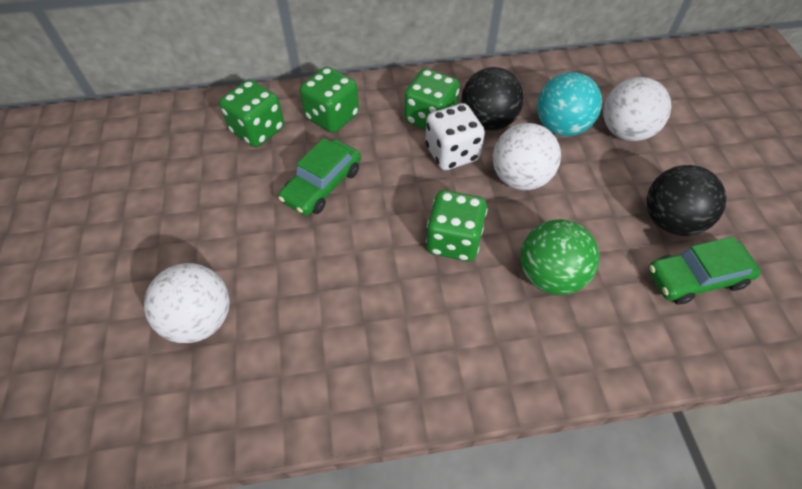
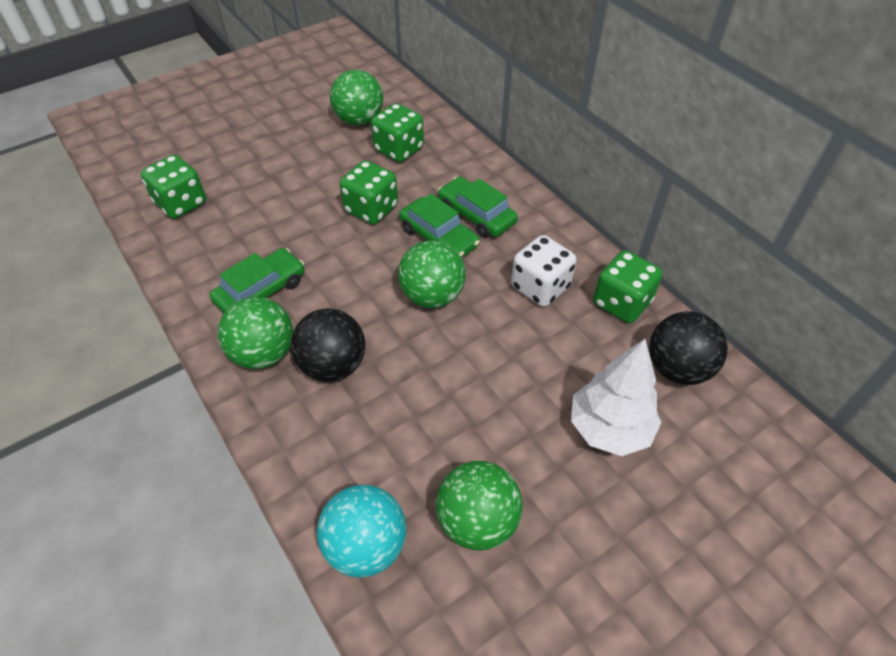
green ball: [521,219,599,295] = 1 -> [218,297,293,369] [330,70,383,126] [398,240,465,308] [436,461,523,551] = 4
green car: [278,138,361,216] [648,237,761,305] = 2 -> [210,248,304,313] [399,194,480,258] [438,176,518,238] = 3
white ball: [144,263,230,343] [493,123,561,190] [603,77,671,141] = 3 -> none = 0
white tree: none = 0 -> [571,339,662,456] = 1

